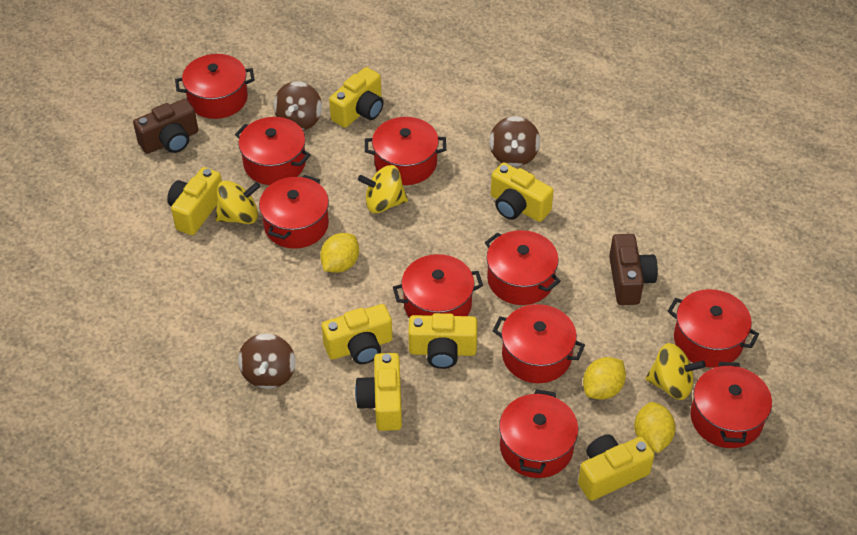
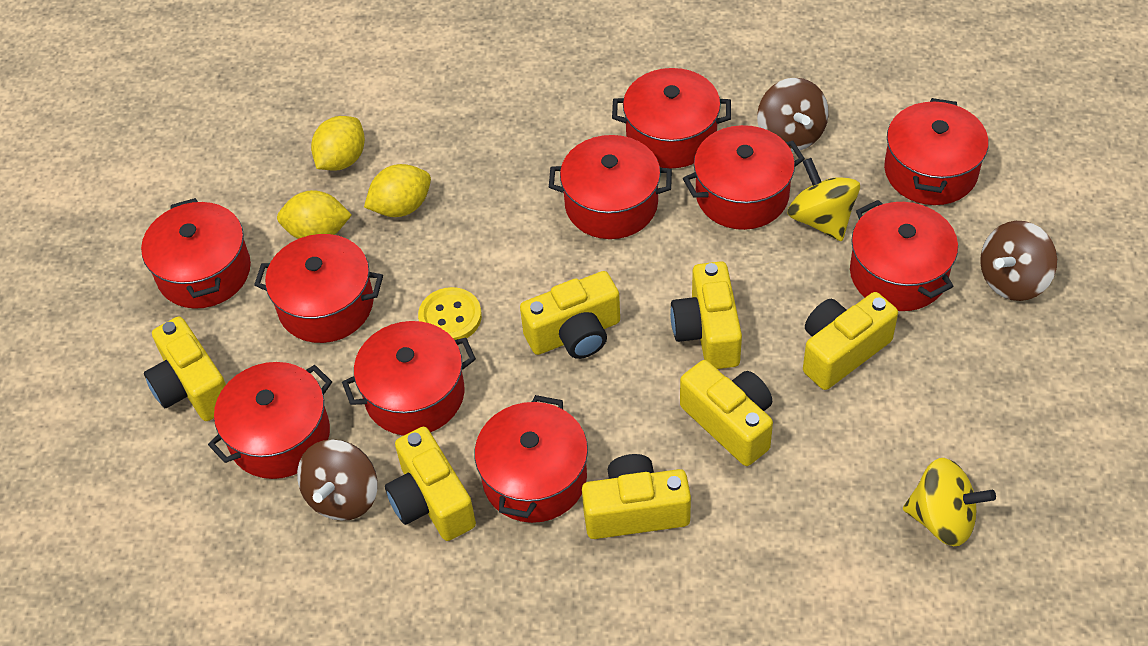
brown camera: [133,99,198,154] [609,234,658,305] = 2 -> none = 0
yellow button: none = 0 -> [418,287,482,340] = 1
yellow spinning top: [216,181,260,224] [358,165,408,213] [645,343,706,400] = 3 -> [788,158,860,241] [903,458,996,546] = 2

